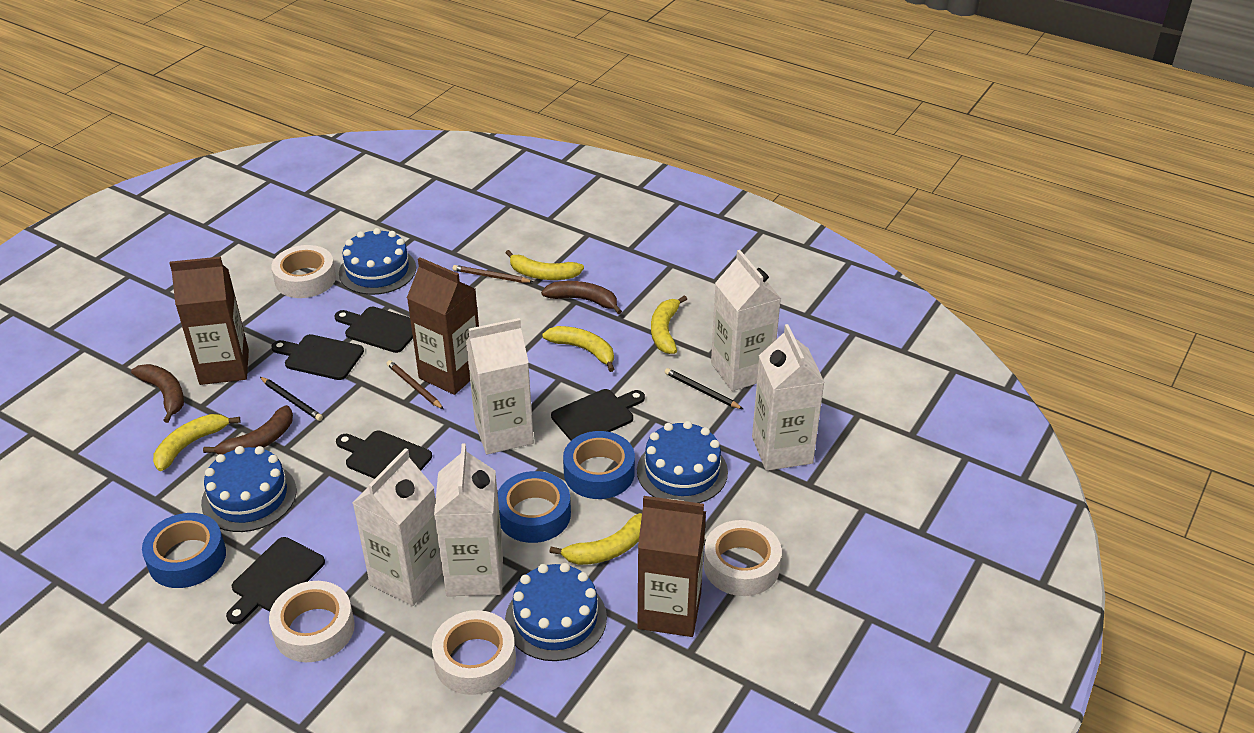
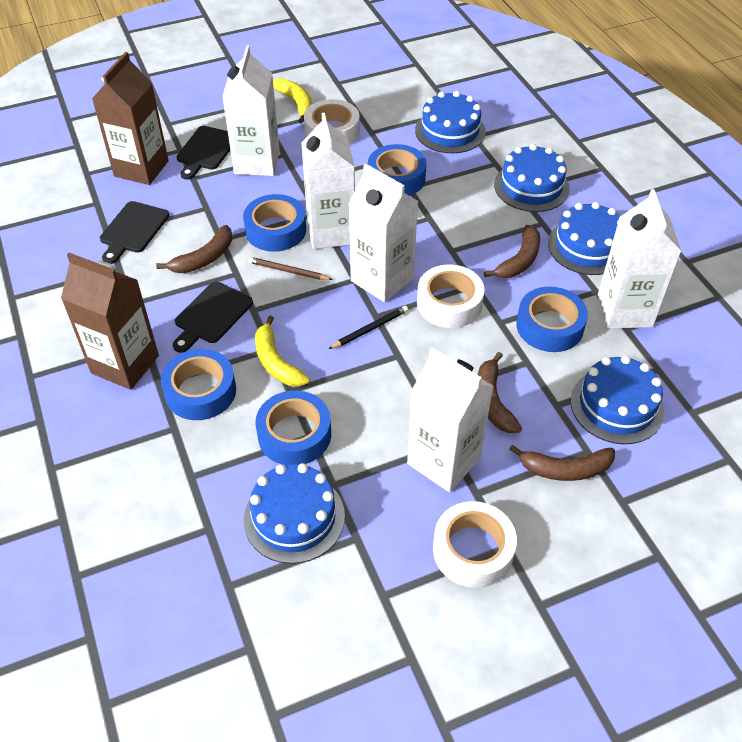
black cutting board: [226,537,325,624] [271,334,364,380] [335,306,413,353] [336,431,432,479] [551,389,645,441] = 5 -> [100,201,169,264] [173,282,253,353] [176,126,230,180] = 3
black pencil: [260,377,323,421] [665,368,743,409] = 2 -> [329,306,408,349] = 1
blue cake: [201,446,297,532] [339,228,416,295] [505,563,607,661] [637,421,728,503] = 4 -> [244,463,345,564] [415,91,486,153] [494,144,570,212] [548,202,620,275] [571,355,664,444] = 5
blue tape: [142,513,226,588] [498,471,571,543] [563,431,635,499] = 3 -> [161,349,236,420] [243,194,306,252] [255,391,331,465] [368,144,426,196] [517,287,588,352] = 5
brown banana: [131,364,184,423] [203,405,293,455] [541,281,622,314] = 3 -> [156,225,232,273] [478,352,522,433] [484,225,540,278] [509,445,615,481] = 4
brown carton: [169,257,249,385] [407,258,479,395] [638,496,706,637] = 3 -> [61,253,159,390] [92,52,169,185] = 2
brown pencil: [386,360,443,409] [453,265,533,283] = 2 -> [248,257,333,280] = 1
white tape: [269,581,355,662] [271,245,336,298] [432,610,516,695] [704,520,782,596] = 4 -> [304,99,360,145] [417,264,484,328] [433,501,517,588] = 3
yellow banana: [153,414,241,471] [506,250,584,280] [542,326,614,372] [550,513,642,565] [651,295,687,354] = 5 -> [255,315,310,387] [273,78,312,124] = 2

